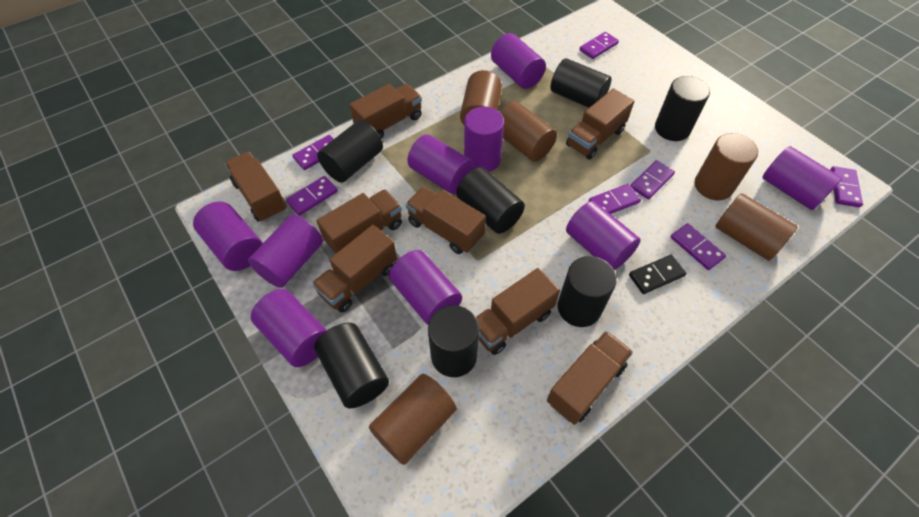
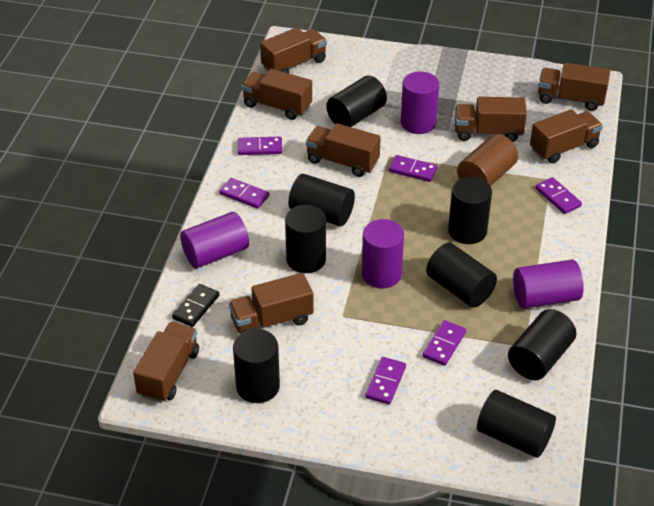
black cylinder: [314,323,389,408] [317,120,383,183] [428,305,479,377] [457,167,525,234] [550,58,612,108] [557,256,617,327] [655,76,710,141] = 7 -> [233,329,280,403] [285,205,326,273] [288,174,355,226] [326,75,387,127] [426,243,497,308] [448,177,492,244] [477,390,556,458] [508,309,576,380] = 8
brown cylinder: [369,374,457,465] [460,70,502,125] [500,101,557,161] [695,133,758,201] [715,193,798,261] = 5 -> [457,134,518,186] = 1
purple cylinder: [193,202,263,271] [248,215,323,288] [251,289,327,367] [389,250,462,325] [407,134,474,194] [464,107,504,172] [491,33,546,89] [566,201,641,270] [762,146,843,210] = 9 -> [180,212,249,268] [362,219,404,289] [401,72,439,134] [513,260,584,309] = 4
purple domino: [286,176,338,216] [292,135,334,170] [579,32,619,59] [589,184,641,214] [631,160,675,199] [671,223,726,270] [830,166,863,207] = 7 -> [219,178,269,209] [238,137,282,155] [365,357,406,405] [389,155,438,182] [422,320,466,366] [535,177,582,214] = 6

